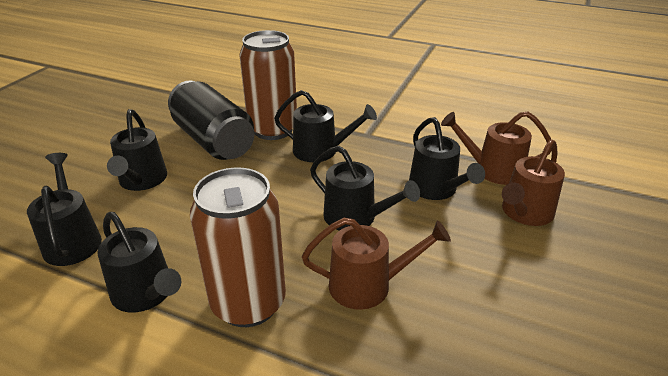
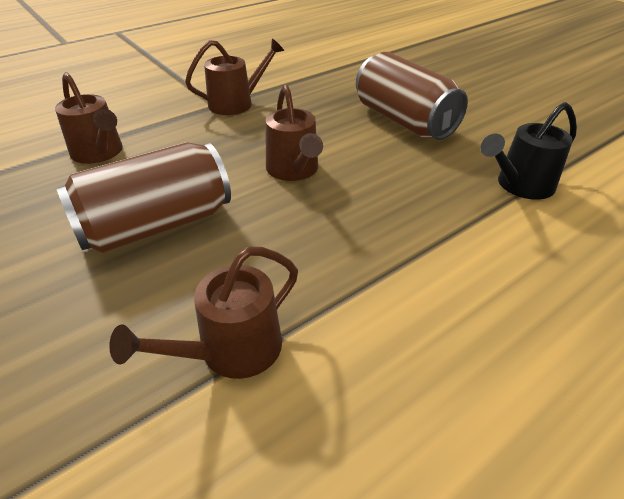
black can: [168,80,254,160] = 1 -> none = 0
black watering can: [27,153,102,266] [97,212,181,313] [107,109,167,191] [274,90,377,162] [310,146,420,231] [409,117,485,200] = 6 -> [480,102,577,200] = 1
brown watering can: [302,218,451,310] [441,111,552,185] [502,139,565,226] = 3 -> [55,72,123,164] [109,247,298,379] [185,38,284,115] [266,85,323,181] = 4

